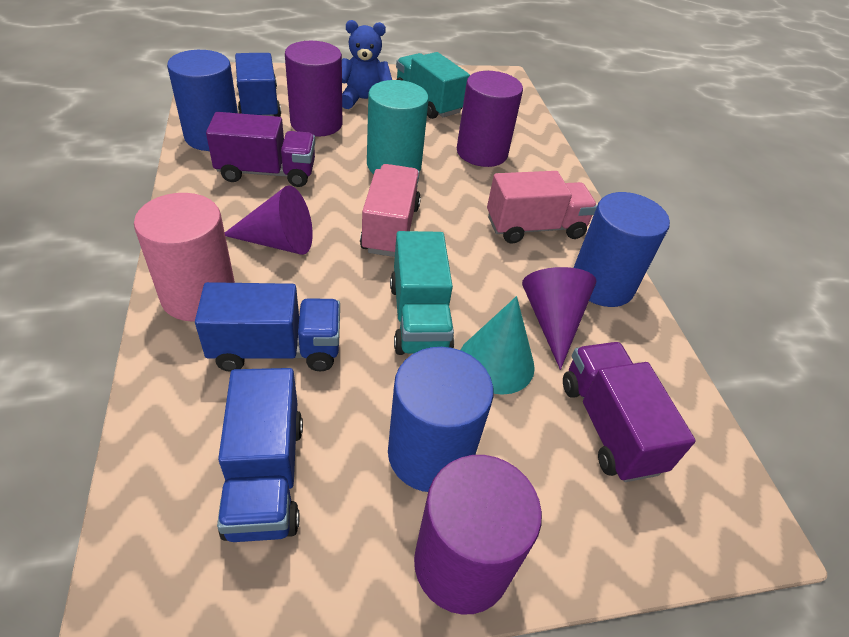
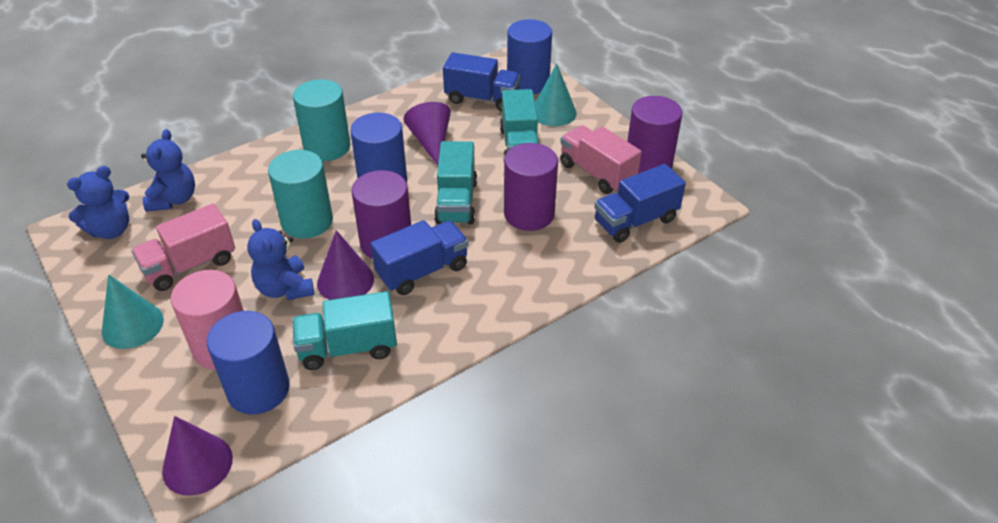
blue teddy bear: [342,20,392,109] = 1 -> [67,166,129,239] [141,129,195,212] [247,219,314,300] = 3
purple cone: [225,185,313,255] [522,267,597,370] = 2 -> [162,416,233,496] [317,230,374,300] [404,102,451,166] = 3
purple truck: [206,112,315,187] [563,342,696,482] = 2 -> none = 0
turquoise cone: [461,296,535,395] = 1 -> [102,275,164,349] [535,63,577,126] = 2
turquoise cylinder: [367,80,429,174] = 1 -> [268,150,333,238] [293,79,351,161] = 2
turquoise truck: [390,231,454,355] [396,52,470,119] = 2 -> [292,291,397,370] [434,141,477,225] [500,89,539,159] = 3

